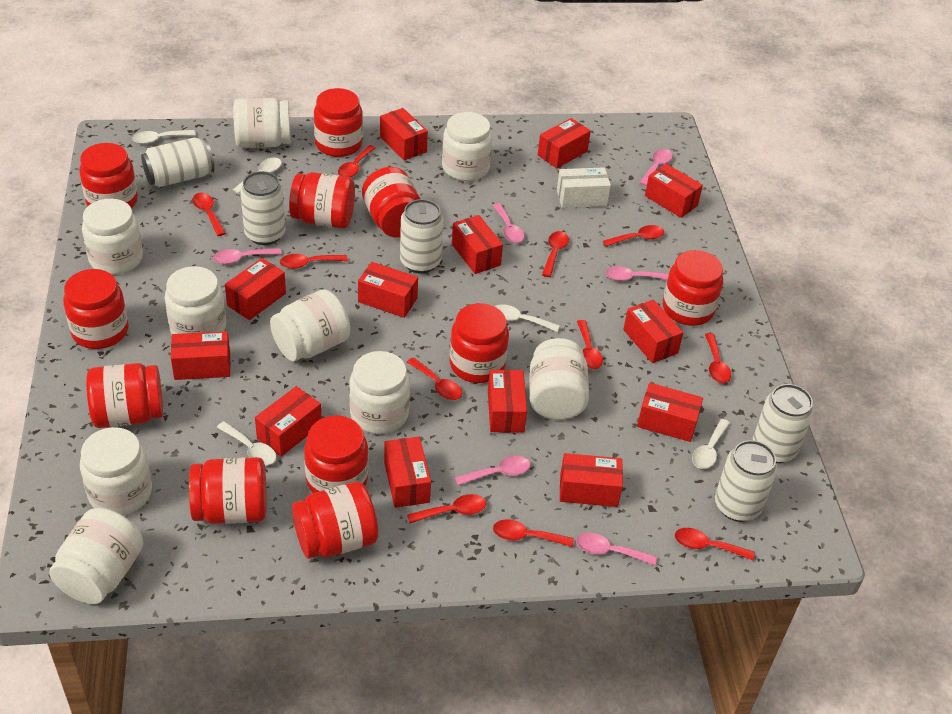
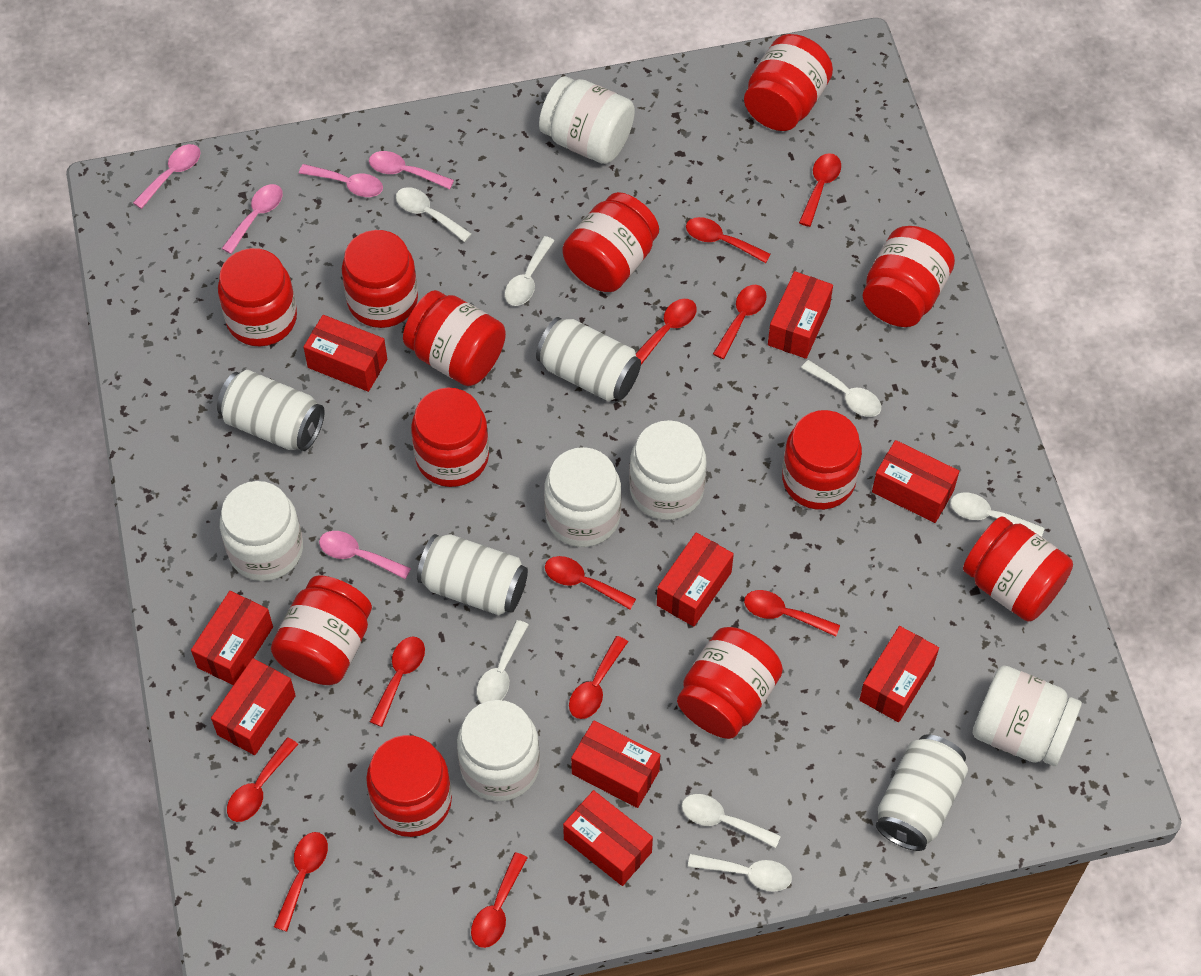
pink spoon: [213,248,282,264] [455,456,531,486] [493,203,524,243] [576,533,657,565] [605,266,669,281] [640,149,672,186] = 6 -> [133,144,201,209] [221,184,283,254] [299,164,383,197] [319,531,411,579] [369,151,454,189] = 5
red box: [171,331,230,380] [225,258,286,320] [255,386,321,457] [358,262,418,318] [380,108,428,160] [384,437,431,508] [452,215,503,274] [488,369,527,433] [538,118,591,168] [560,453,623,507] [623,299,683,363] [637,383,703,442] [645,164,703,218] = 13 -> [191,591,273,685] [211,658,296,755] [304,315,387,392] [563,790,653,886] [571,720,660,808] [657,533,734,627] [768,271,833,359] [859,626,939,722] [872,440,959,523] = 9
red jar: [63,269,129,349] [79,143,138,208] [86,363,163,428] [189,457,267,524] [289,172,355,228] [292,482,378,559] [304,415,368,493] [314,88,363,157] [362,167,421,238] [450,303,509,383] [663,250,723,326] = 11 -> [218,248,297,346] [271,575,372,685] [342,230,418,328] [366,735,452,837] [403,290,506,386] [411,387,489,487] [562,192,659,292] [677,627,783,739] [744,34,833,131] [782,410,862,510] [863,226,955,327] [963,516,1073,621] = 12
white box: [557,167,611,208] = 1 -> none = 0
white can: [141,137,215,187] [240,171,285,245] [400,199,444,274] [715,440,777,522] [753,384,813,463] = 5 -> [217,370,325,451] [417,534,528,615] [536,317,641,401] [876,734,968,851] = 4
white jar: [49,508,144,604] [80,427,152,515] [82,199,143,275] [165,266,226,334] [233,98,291,148] [270,290,350,361] [349,351,410,434] [442,112,492,181] [529,338,589,420] = 9 -> [220,481,303,581] [457,700,540,801] [539,76,635,164] [544,447,621,547] [629,420,707,520] [973,665,1082,766] = 6
white spoon: [132,130,195,144] [217,421,276,465] [233,158,282,194] [494,304,560,332] [692,419,730,469] = 5 -> [396,187,472,242] [477,620,528,703] [505,236,554,306] [682,794,781,848] [688,854,792,892] [801,360,881,417] [951,493,1045,537] = 7

